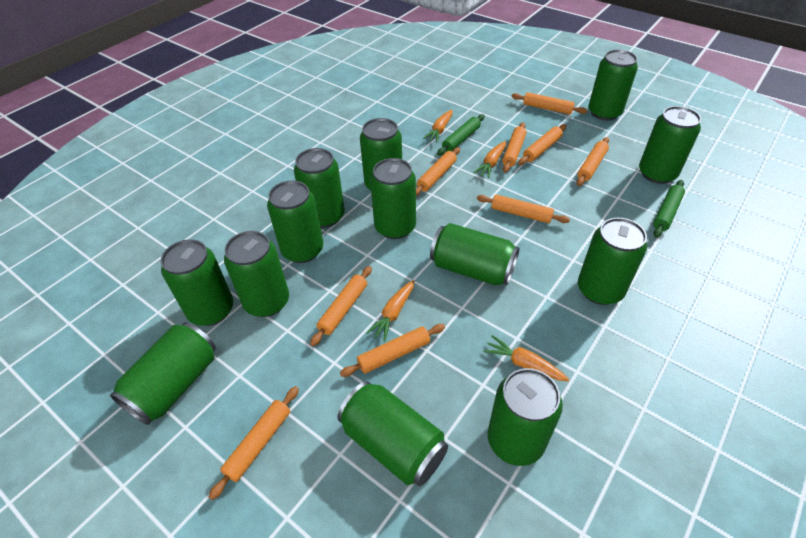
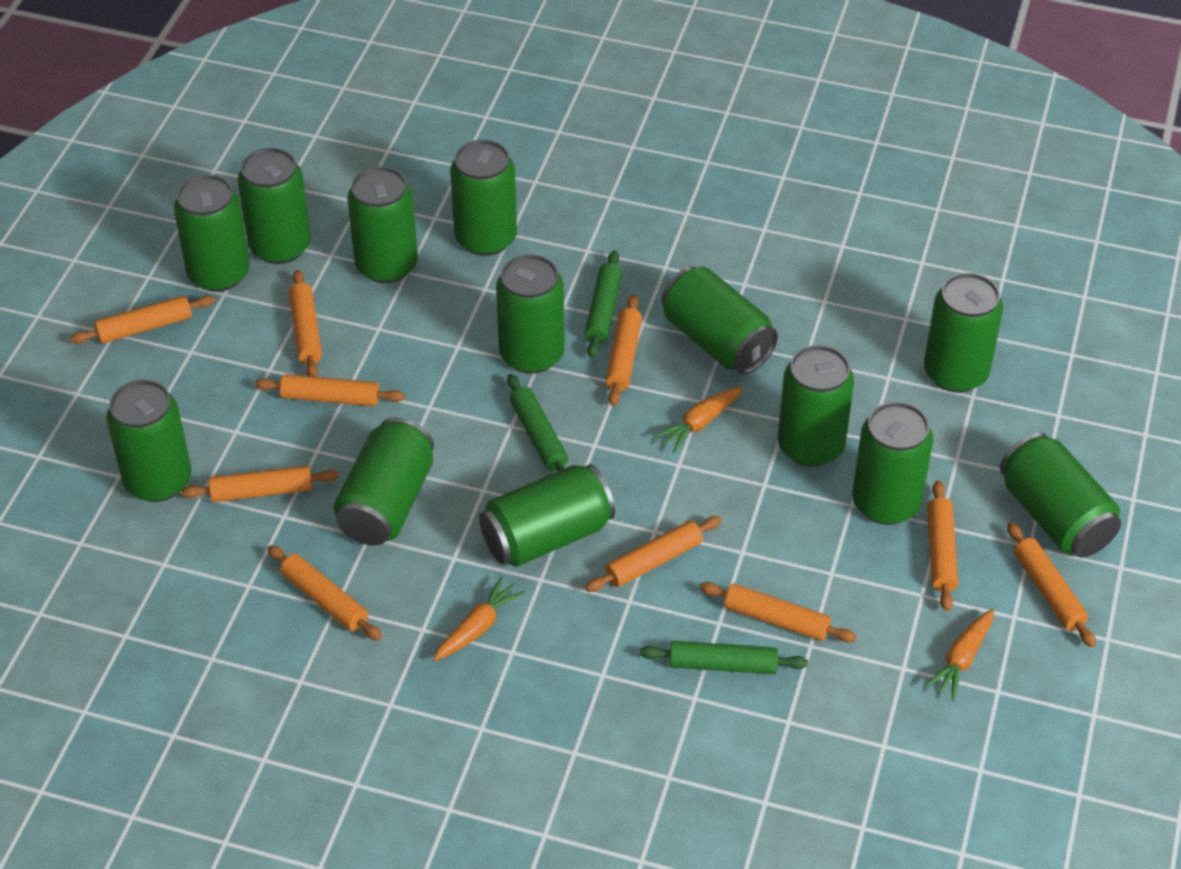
green rolling pin: [437,114,485,156] [653,180,685,238] = 2 -> [507,374,568,472] [585,250,622,358] [640,641,808,674] = 3
orange carrot: [366,280,414,342] [423,110,453,142] [474,141,506,178] [483,335,569,381] = 4 -> [433,577,525,661] [654,387,743,453] [925,609,994,701] = 3
orange rolling pin: [209,386,299,500] [310,266,372,346] [340,324,445,377] [416,147,460,196] [477,194,570,223] [502,122,526,173] [511,92,587,115] [518,124,566,165] [576,137,609,186] = 9 -> [70,295,215,344] [181,466,340,502] [255,374,405,406] [267,545,382,641] [289,270,322,377] [585,516,722,592] [605,294,642,406] [700,582,857,643] [927,480,958,611] [1007,523,1096,647] = 10

